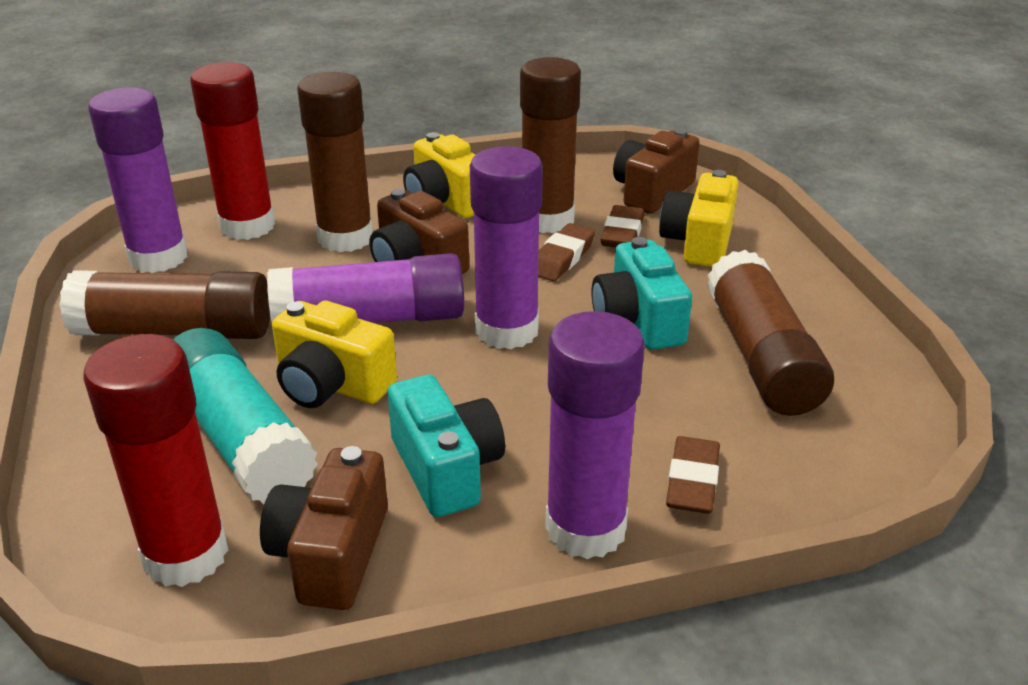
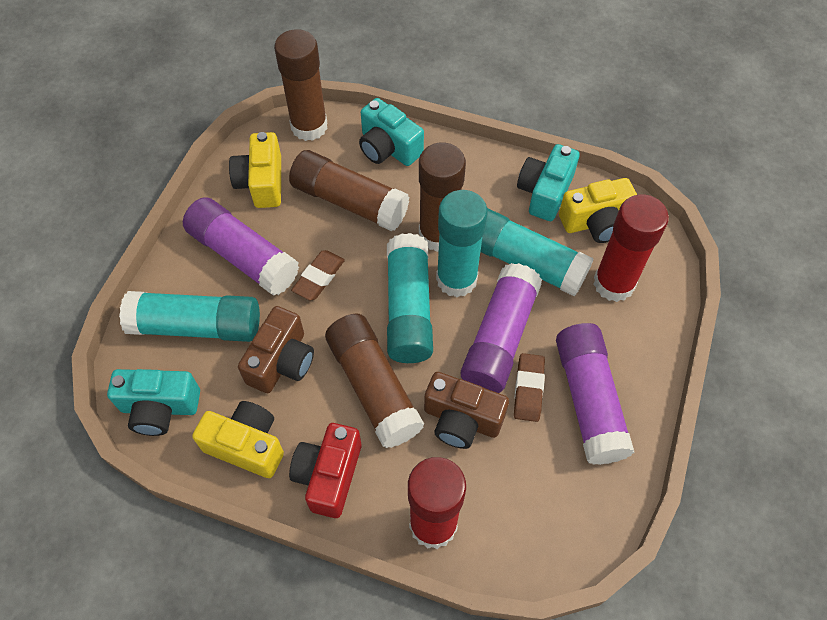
brown camera: [260,446,388,610] [369,189,469,274] [613,129,700,214] = 3 -> [238,306,314,393] [424,372,509,449] = 2
brown eraser: [538,223,595,281] [600,205,644,248] [666,436,720,514] = 3 -> [291,250,345,301] [514,353,545,422] = 2
purple glue stick: [88,87,188,273] [267,253,464,323] [470,146,543,349] [545,311,645,559] = 4 -> [183,197,299,296] [461,263,542,393] [556,323,635,465] = 3
red camera: none = 0 -> [289,423,361,518] = 1
turquoise camera: [387,375,505,517] [592,237,692,350] = 2 -> [107,369,200,436] [359,98,424,166] [517,144,580,221] = 3
turquoise glue stick: [173,328,318,505] = 1 -> [119,291,260,342] [387,233,433,363] [436,190,488,297] [480,208,594,296] = 4

